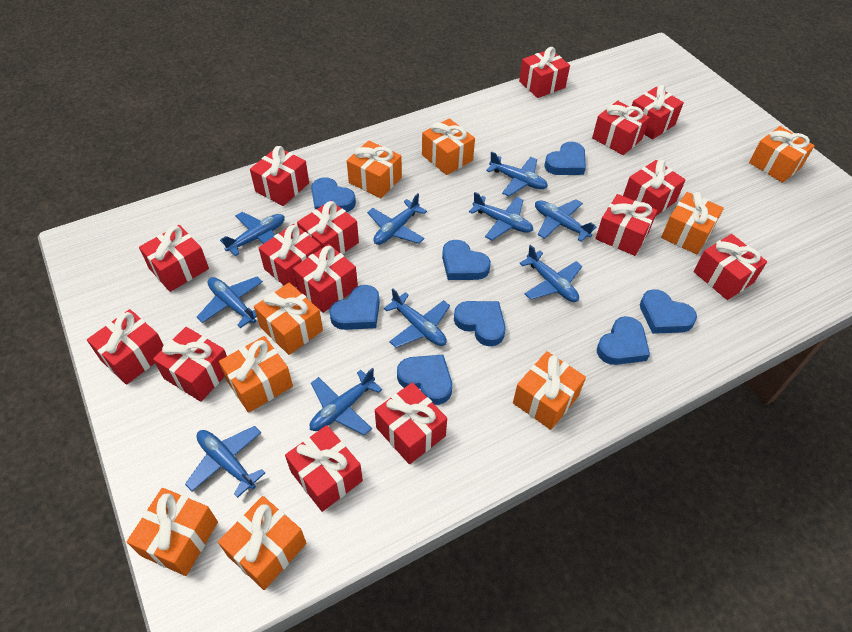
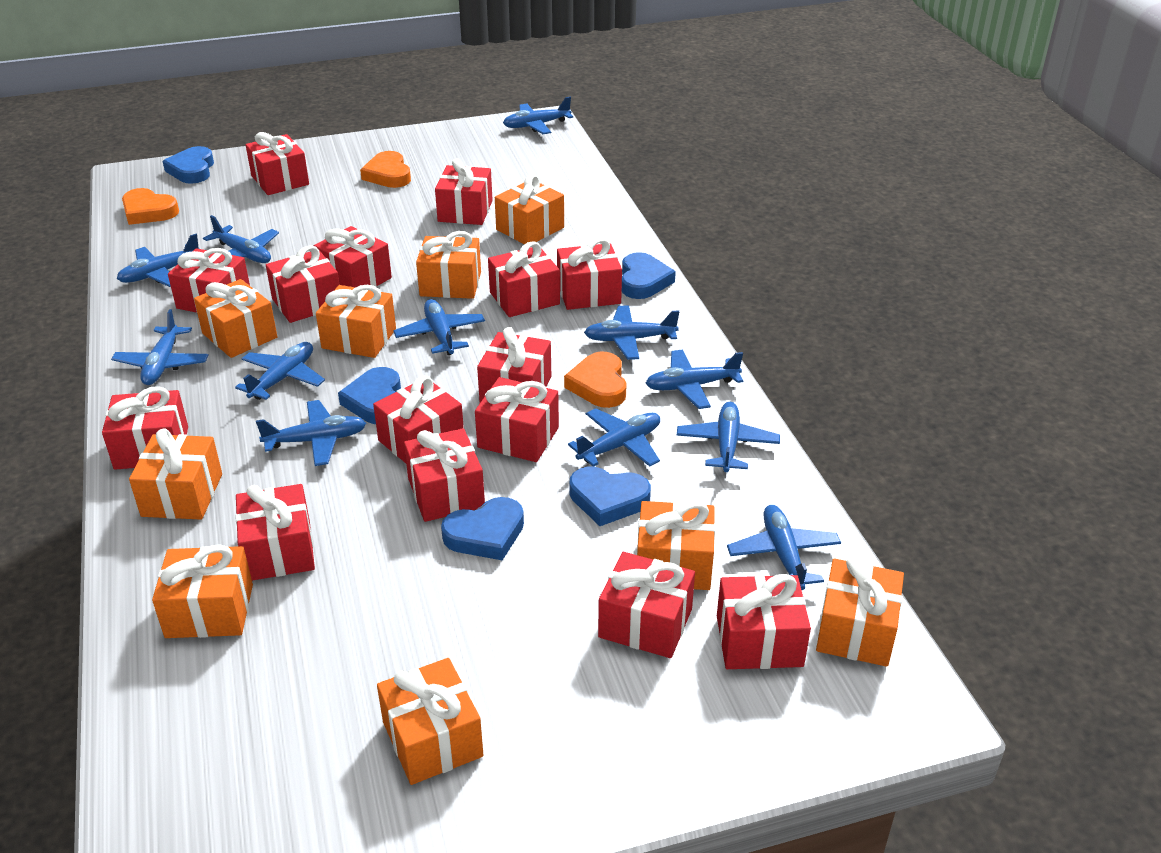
blue heart: [311,177,356,212] [329,285,380,330] [397,355,452,405] [442,240,491,280] [454,301,506,346] [544,142,586,175] [597,316,650,365] [640,289,697,334] = 8 -> [162,146,214,184] [338,367,401,424] [441,497,524,560] [570,467,651,526] [622,252,676,299] = 5
blue plane: [185,426,265,498] [197,277,263,328] [220,212,285,256] [310,368,382,436] [367,193,427,245] [384,289,450,348] [469,192,533,240] [486,151,548,196] [519,245,582,302] [535,199,597,242] = 10 -> [111,309,209,385] [117,234,200,287] [203,215,279,263] [235,342,325,400] [256,400,366,466] [393,299,485,355] [503,97,573,134] [568,408,660,467] [584,305,679,360] [645,350,744,409] [677,402,780,472] [727,505,841,590] = 12
orange heart: none = 0 -> [122,188,179,225] [360,151,411,188] [564,352,627,408] = 3

